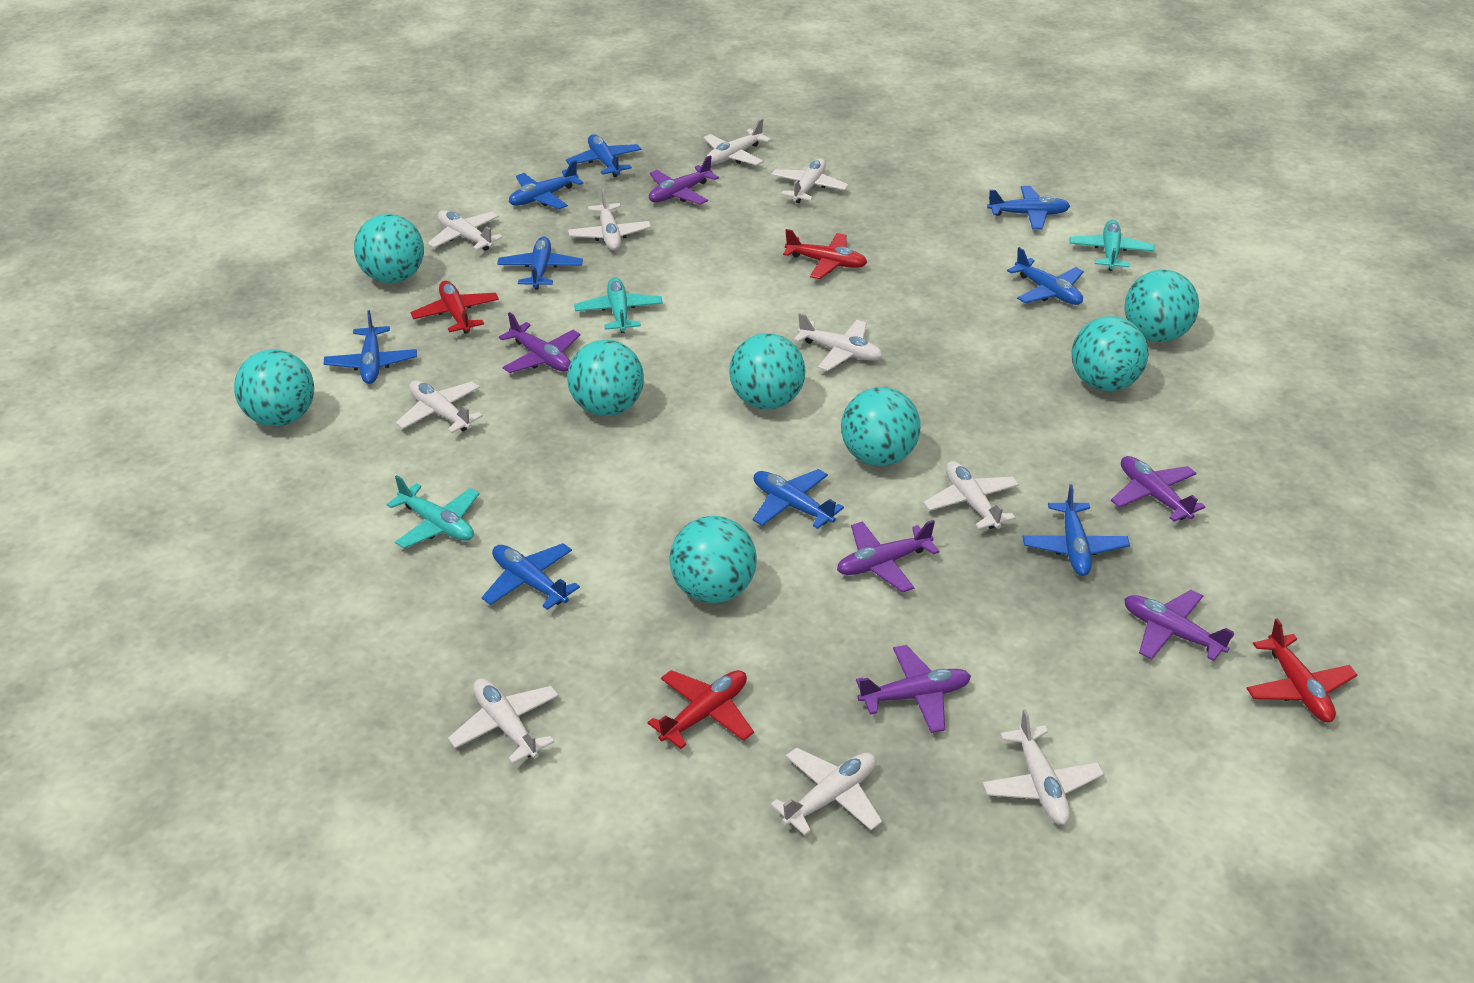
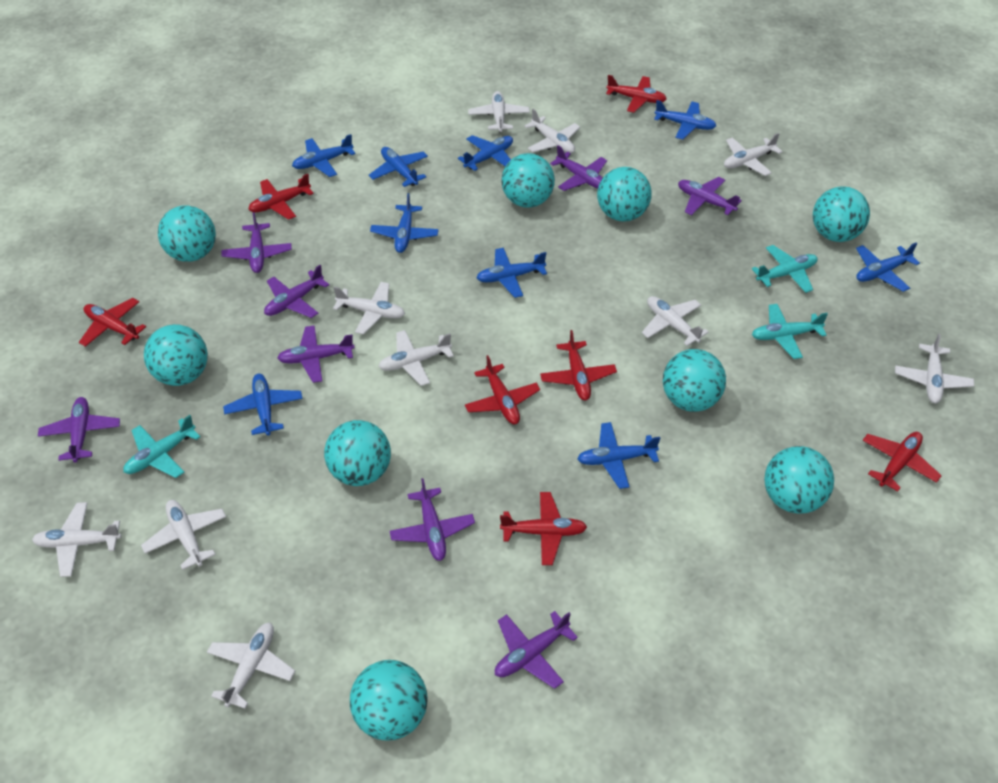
purple plane: [499,312,580,373] [649,155,719,205] [837,520,939,593] [856,645,971,733] [1111,456,1205,522] [1124,590,1234,661] = 6 -> [38,397,120,462] [222,212,292,273] [264,265,329,318] [277,326,354,383] [390,478,475,561] [495,611,578,689] [550,145,607,191] [678,177,742,215] = 8
red plane: [410,281,499,334] [648,670,754,749] [783,229,867,279] [1246,618,1357,722] = 4 -> [79,298,146,347] [248,174,314,220] [465,355,540,424] [500,492,587,565] [540,330,617,400] [606,75,667,113] [863,432,942,491] = 7
turquoise ball: [234,349,314,427] [354,214,424,283] [567,340,644,416] [669,516,757,603] [729,333,805,409] [841,387,921,466] [1071,316,1148,391] [1124,270,1199,342] = 8 -> [144,324,208,386] [158,206,216,262] [324,420,391,486] [350,660,428,740] [501,153,555,208] [597,167,652,222] [663,349,726,412] [764,446,834,514] [813,186,870,242] = 9

